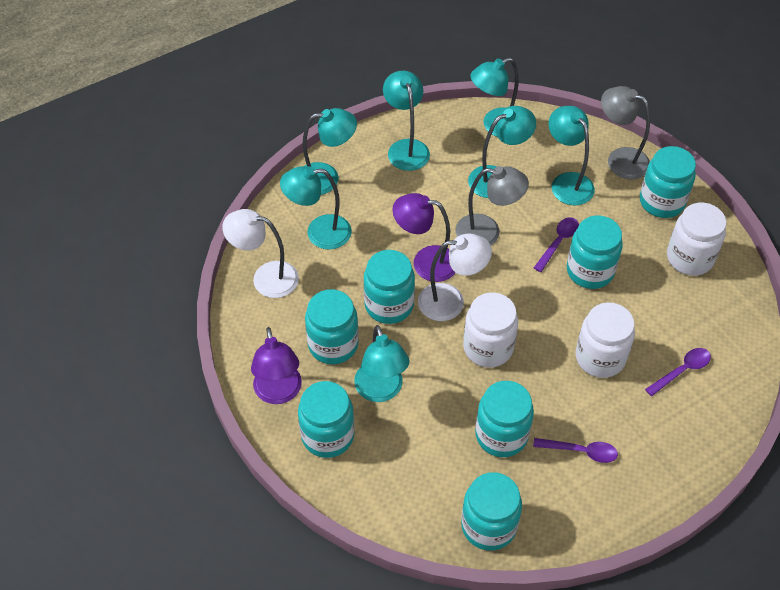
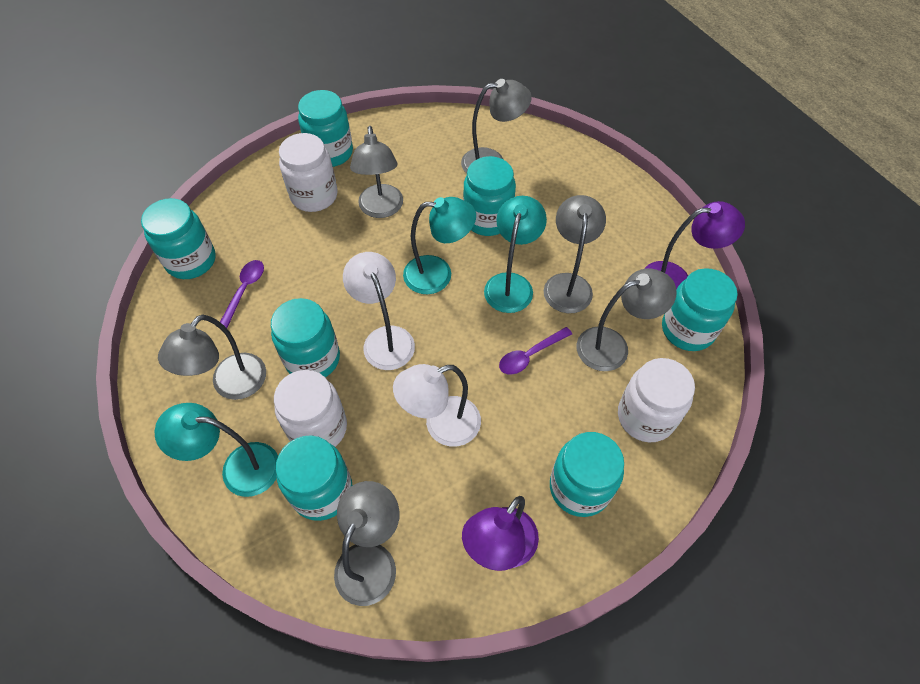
grey lamp: [455,166,529,245] [601,86,650,179] = 2 -> [158,315,266,400] [334,481,400,606] [350,126,403,218] [461,79,532,174] [544,195,606,313] [577,268,677,371] = 6
purple spoon: [533,438,618,463] [534,218,579,272] [645,348,711,396] = 3 -> [220,260,264,328] [499,327,572,375] = 2
turquoise lamp: [280,166,352,249] [302,108,357,195] [354,325,409,402] [383,71,430,171] [468,106,536,198] [470,58,519,137] [549,106,595,206] = 7 -> [155,403,278,497] [403,197,476,294] [484,196,547,313] = 3

